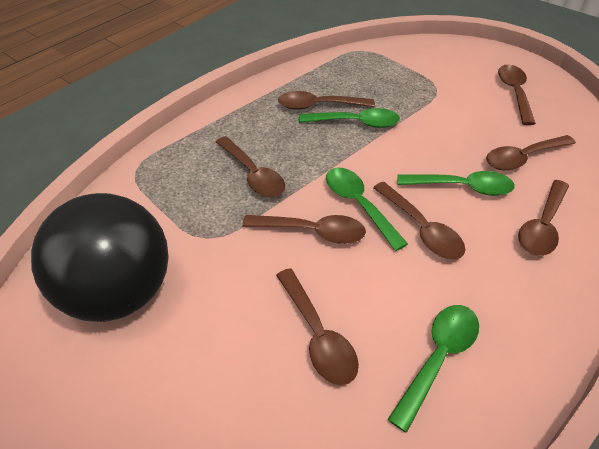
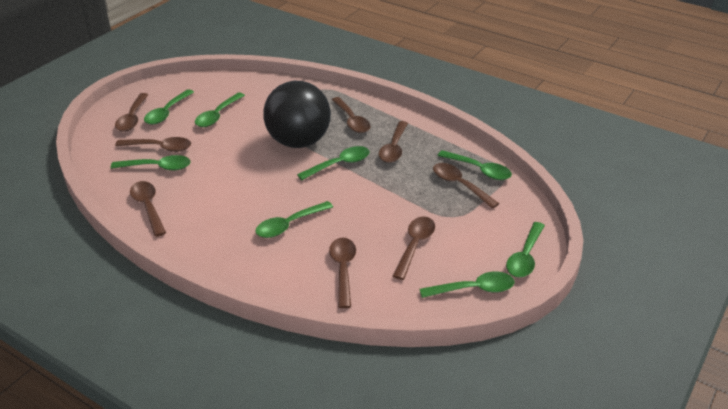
green spoon: [299,108,400,128] [326,168,408,251] [388,305,479,433] [397,171,515,196] = 4 -> [111,155,191,171] [144,89,194,125] [195,93,245,127] [255,201,333,238] [297,146,370,180] [419,272,515,298] [437,150,512,180] [506,222,545,277] = 8

